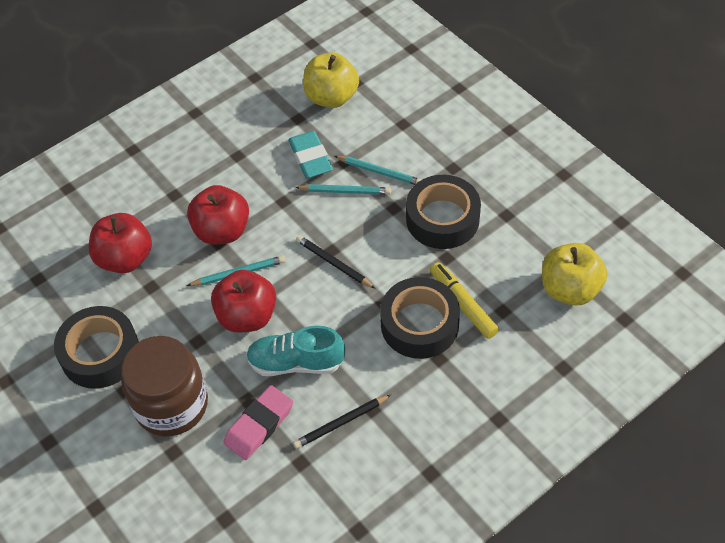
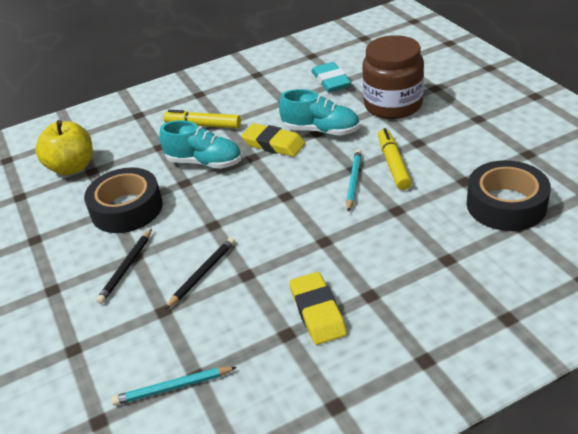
black tape: [54,306,139,389] [380,277,460,359] [406,175,481,249] = 3 -> [84,167,163,233] [467,160,551,231] = 2
pink eraser: [223,385,293,460] = 1 -> none = 0
red apple: [89,213,152,273] [187,185,249,245] [211,270,276,332] = 3 -> none = 0
turquoise pencil: [187,255,285,286] [295,184,391,195] [335,156,422,185] = 3 -> [111,367,237,405] [346,149,362,212] = 2
turquoise shoe: [246,326,345,376] = 1 -> [159,120,242,169] [279,89,360,136] = 2
yellow apple: [303,52,359,108] [542,243,607,305] = 2 -> [35,120,93,175] = 1
yellow eraser: none = 0 -> [241,123,305,157] [290,272,347,345] = 2
yellow marker: [430,262,499,339] = 1 -> [164,110,241,128] [378,128,412,190] = 2

